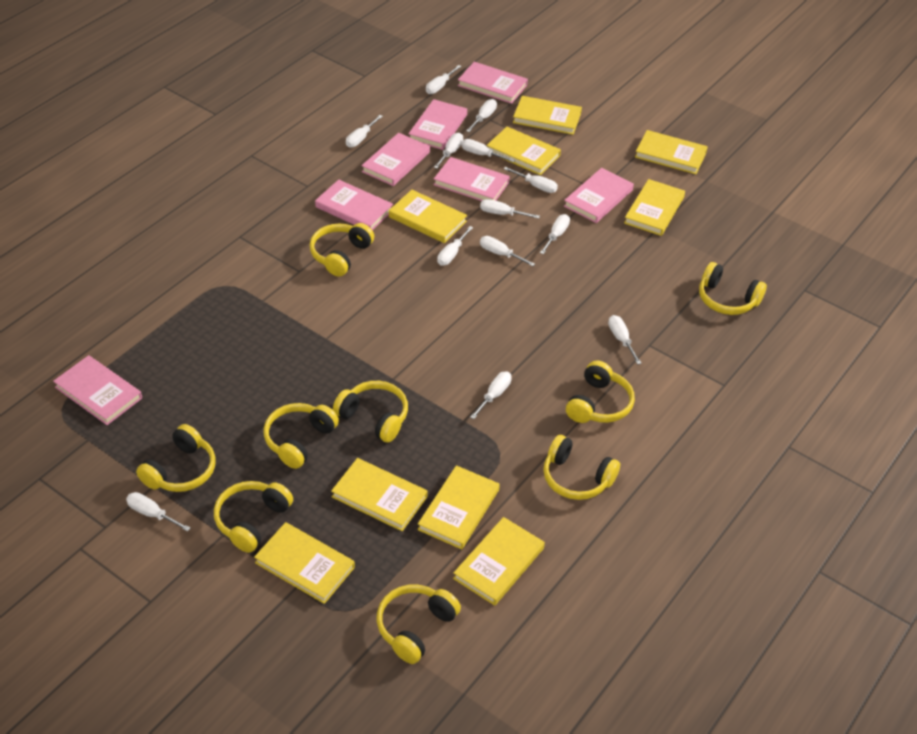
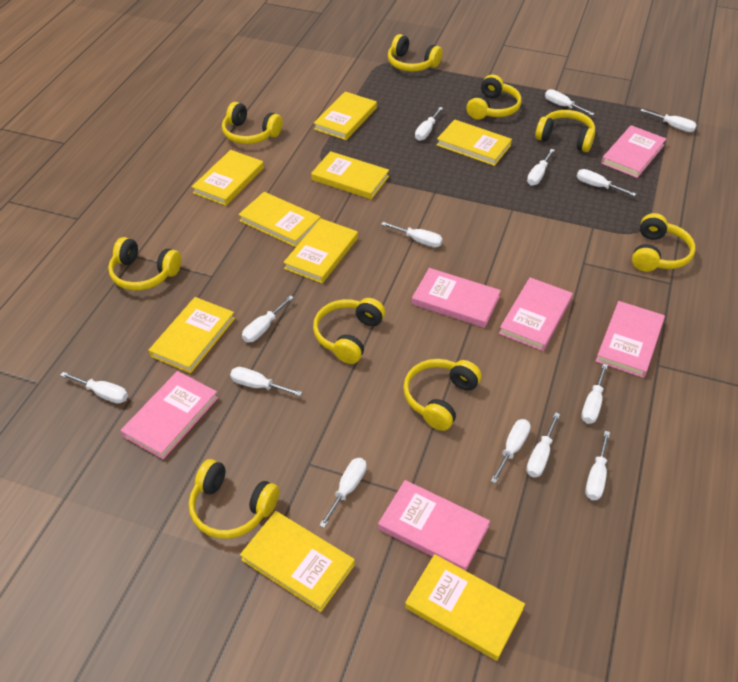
pink book: [53,355,142,425] [315,180,393,230] [362,133,430,186] [408,99,467,150] [434,157,510,201] [458,62,528,104] [564,168,634,223] = 7 -> [121,371,218,459] [378,480,490,571] [412,268,501,328] [499,277,573,351] [596,301,665,378] [601,125,666,178] = 6
white screwdriver: [126,492,190,532] [346,115,383,148] [426,65,462,94] [434,133,463,169] [437,226,473,266] [461,139,515,162] [466,99,497,132] [470,371,512,419] [480,199,540,219] [480,236,535,266] [504,167,558,193] [540,214,570,254] [608,315,642,365] = 13 -> [60,372,128,404] [230,367,302,396] [242,296,294,342] [319,458,367,528] [381,222,443,247] [415,107,443,141] [491,419,531,484] [526,412,560,477] [527,149,555,186] [545,89,594,116] [577,169,636,196] [581,363,608,424] [585,431,610,500] [640,109,697,132] = 14

